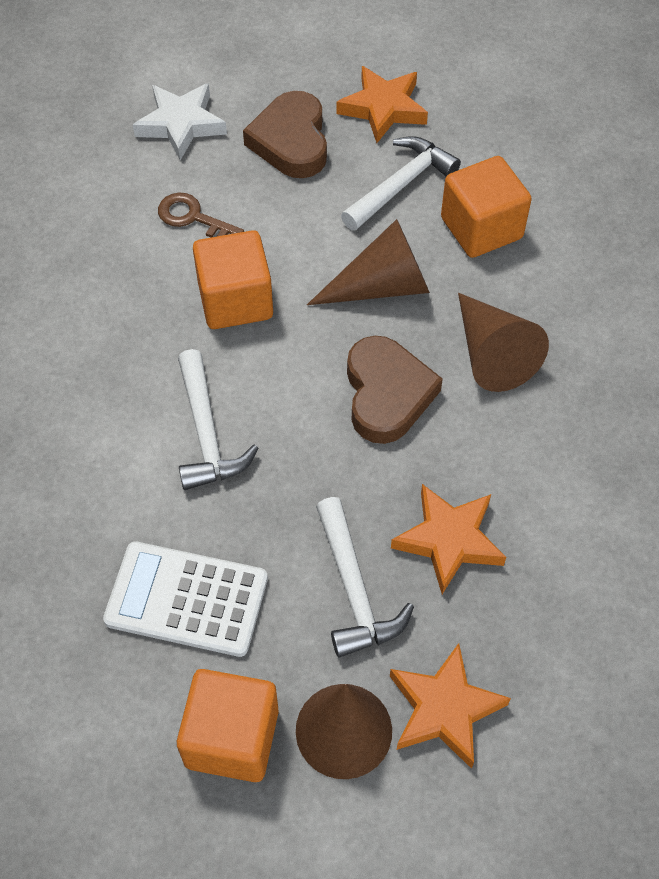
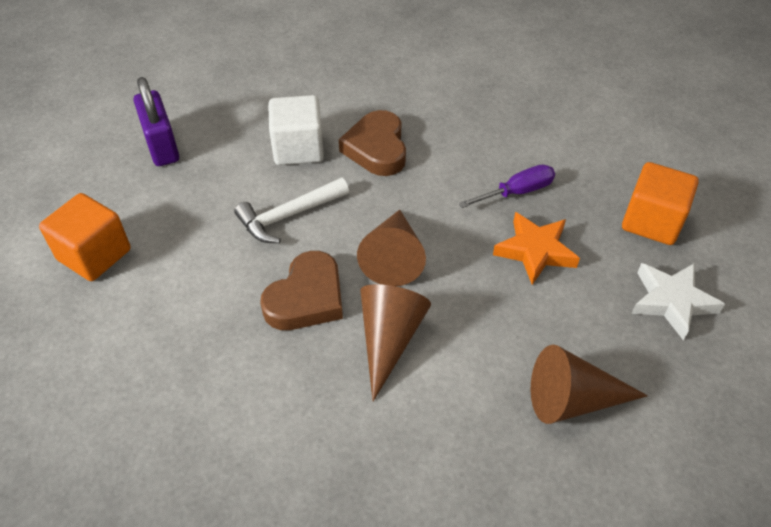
brown key: [158,193,244,237] = 1 -> none = 0
orange cube: [177,669,279,782] [193,230,273,329] [441,156,532,258] = 3 -> [39,193,131,281] [622,162,699,245] = 2
orange star: [336,66,428,143] [390,643,511,769] [391,484,506,594] = 3 -> [493,212,580,285] = 1
purple padlock: none = 0 -> [134,77,179,166] = 1
purple screwdriver: none = 0 -> [458,164,555,208] = 1
white calculator: [103,541,268,657] = 1 -> none = 0
white cube: none = 0 -> [268,95,324,165] = 1
white hammer: [178,349,259,490] [316,497,414,657] [341,136,461,231] = 3 -> [234,178,349,243] = 1

